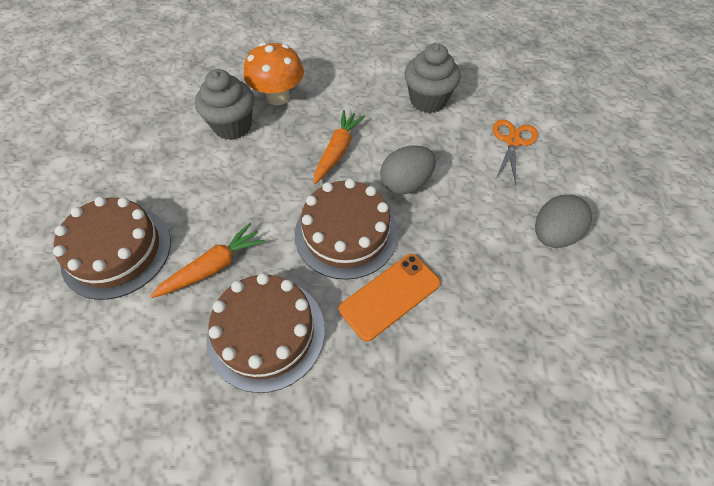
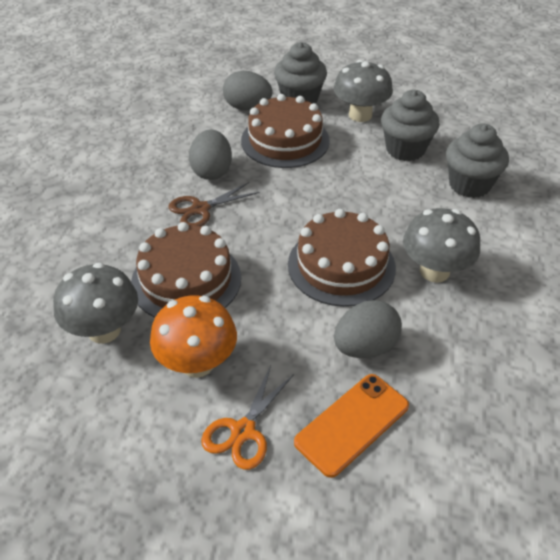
brown scissors: none = 0 -> [168,182,259,226] = 1
grey cupcake: [195,69,254,140] [405,43,461,113] = 2 -> [274,42,327,104] [381,90,440,161] [446,123,509,198] = 3
grey egg: [380,145,436,194] [535,195,592,248] = 2 -> [189,129,232,180] [223,71,273,110] [334,300,402,358] = 3
grey mushroom: none = 0 -> [53,263,138,344] [334,60,393,122] [403,208,480,283] = 3
orange carrot: [150,223,265,298] [314,110,365,184] = 2 -> none = 0

